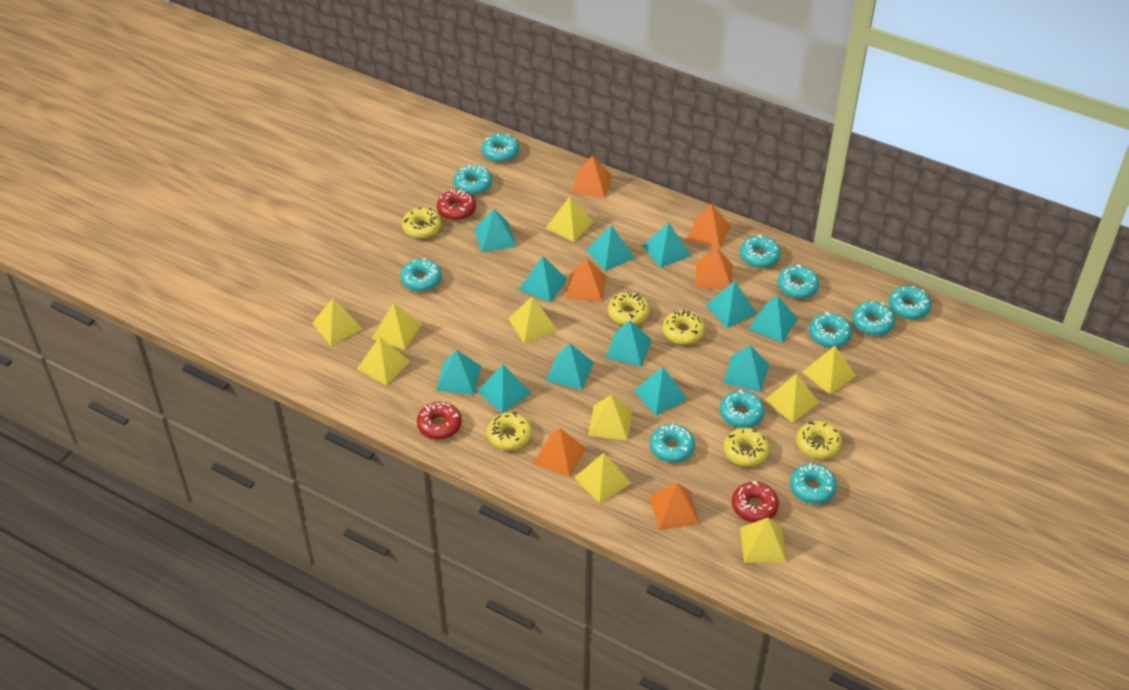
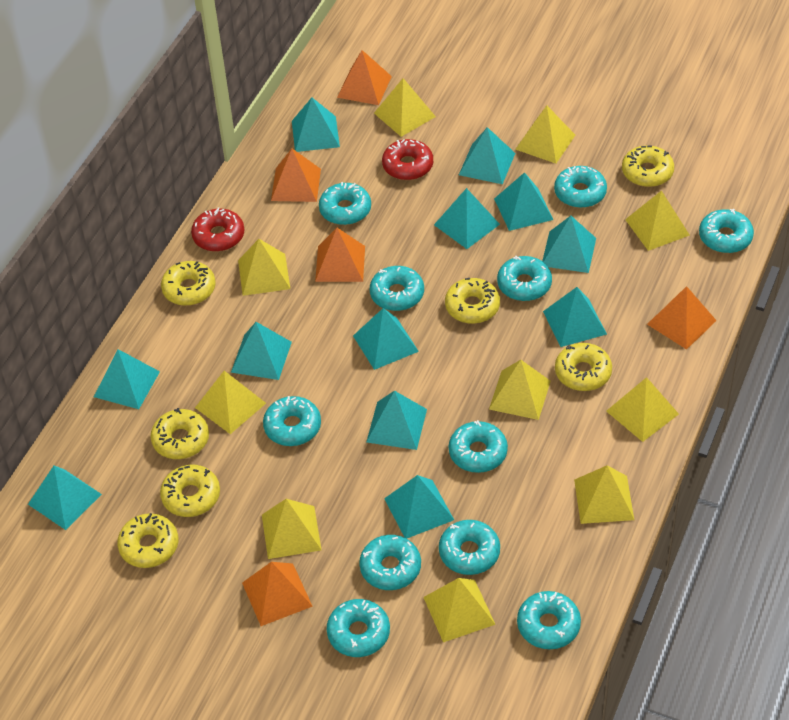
orange pyramid: [533,428,586,477] [566,258,606,302] [571,155,612,198] [650,483,700,530] [687,204,731,248] [695,247,732,290] = 6 -> [242,562,313,626] [271,148,321,202] [315,228,365,282] [337,50,392,105] [647,286,717,350] = 5
red donut: [417,402,462,440] [437,189,476,220] [732,481,779,522] = 3 -> [191,207,245,252] [382,139,433,180] = 2
yellow donut: [402,207,442,239] [487,412,532,451] [608,291,650,325] [663,309,705,345] [724,428,769,467] [796,421,842,459] = 6 -> [117,513,179,568] [151,408,209,459] [160,465,220,517] [161,261,216,306] [445,278,500,324] [555,343,612,391] [622,145,674,187] = 7

